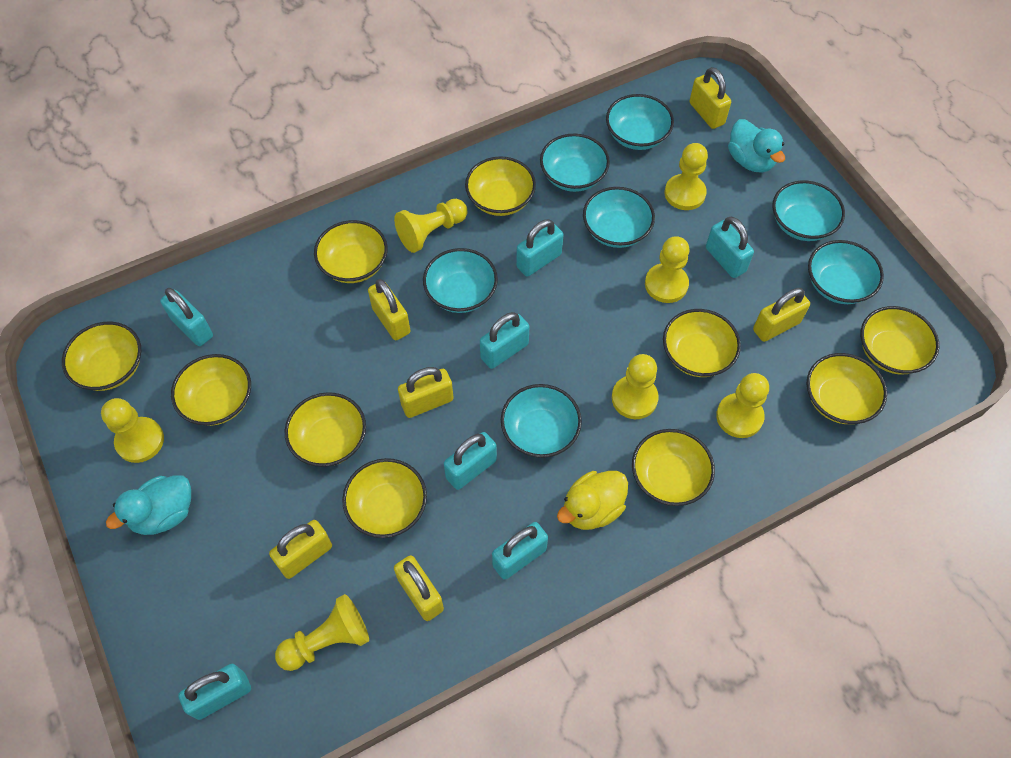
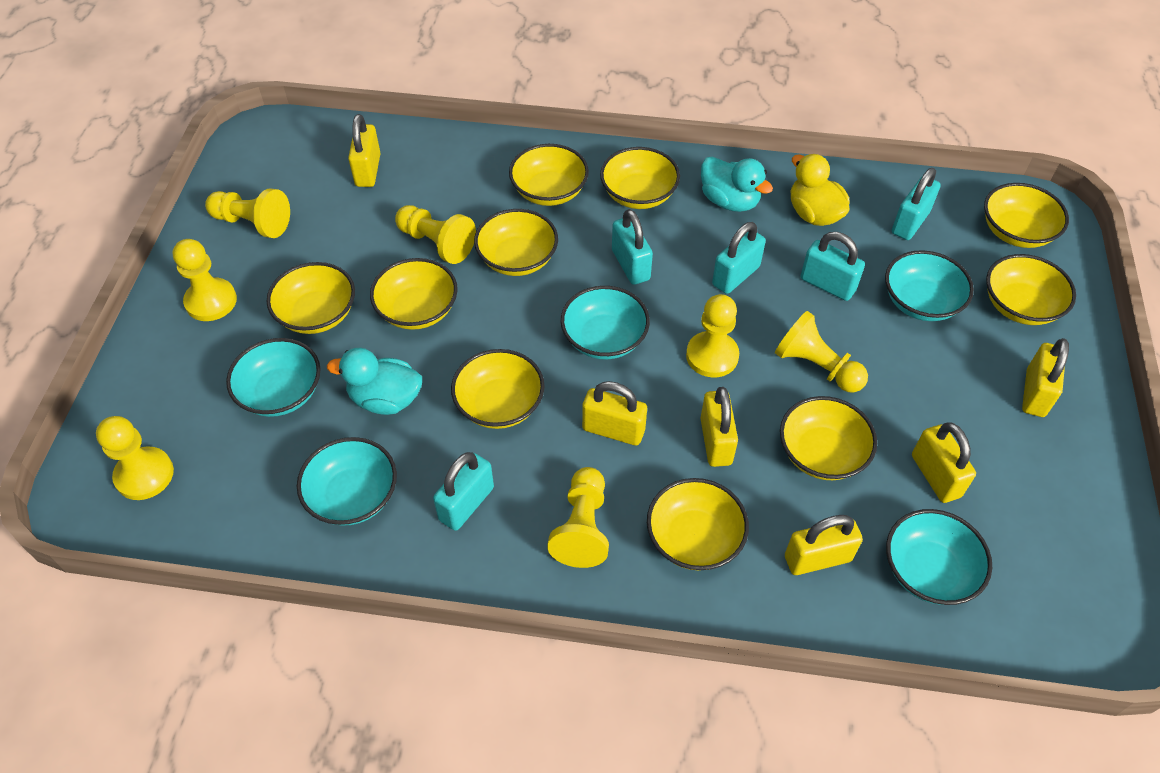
turquoise bowl: [423,248,498,313] [501,384,582,458] [540,134,610,192] [583,187,655,248] [606,94,674,150] [772,180,845,241] [808,240,884,304] = 7 -> [226,338,321,417] [297,437,397,526] [561,286,650,360] [885,250,974,321] [886,509,992,605] = 5
turquoise padlock: [160,288,213,346] [178,664,251,720] [444,432,497,490] [480,312,529,369] [492,522,548,580] [516,219,564,277] [706,217,754,278] = 7 -> [433,452,494,531] [612,209,653,285] [712,222,766,294] [800,232,865,301] [892,168,941,240] = 5

